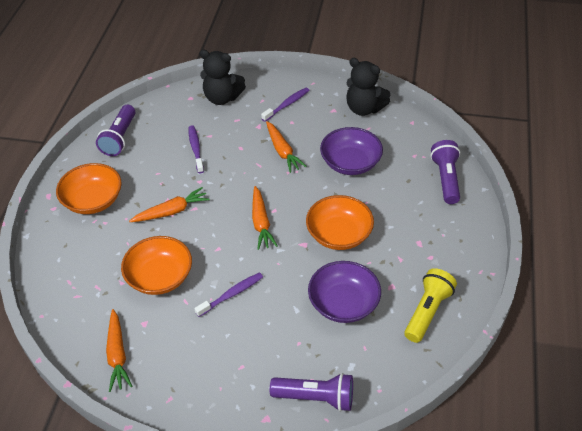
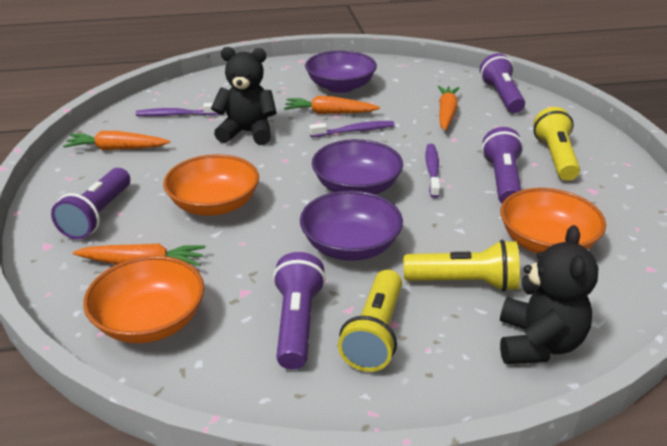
purple bowl: [308,261,381,323] [320,127,383,175] = 2 -> [300,190,403,261] [305,51,377,93] [312,139,403,194] = 3
purple flashlight: [96,105,136,156] [270,373,353,412] [430,140,460,204] = 3 -> [51,168,130,239] [273,252,326,370] [480,53,525,113] [482,127,523,203] = 4
yellow flashlight: [404,268,457,343] = 1 -> [338,270,402,372] [404,240,520,292] [533,107,580,181] = 3

